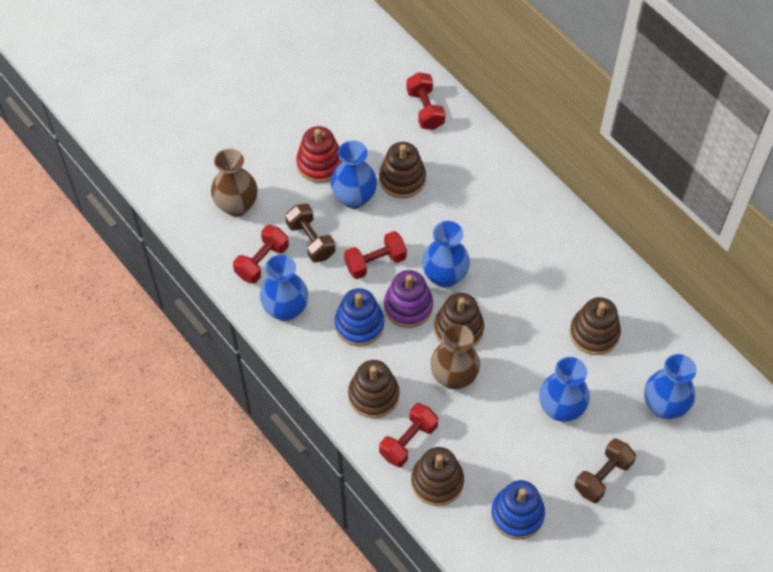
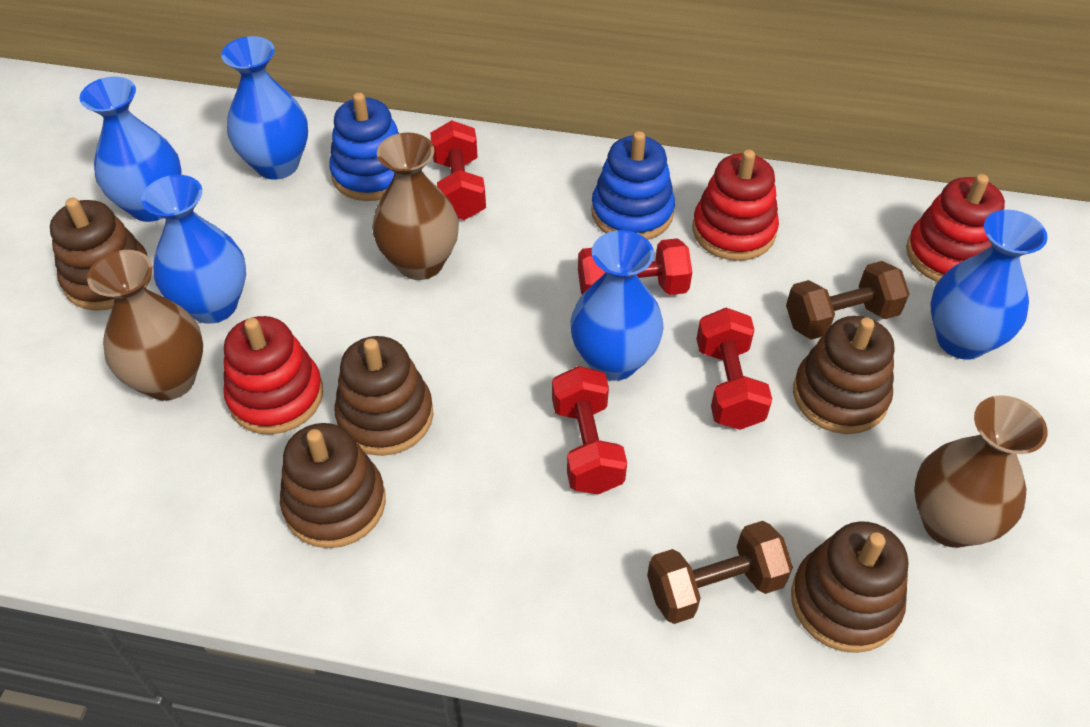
brown vase: [211,148,258,217] [430,324,480,389] = 2 -> [87,250,203,401] [372,133,459,280] [914,395,1048,548] = 3
purple stacking toy: [384,270,433,328] = 1 -> none = 0
red stacking toy: [296,126,342,183] = 1 -> [224,316,323,434] [692,150,779,261] [906,174,1005,282] = 3

